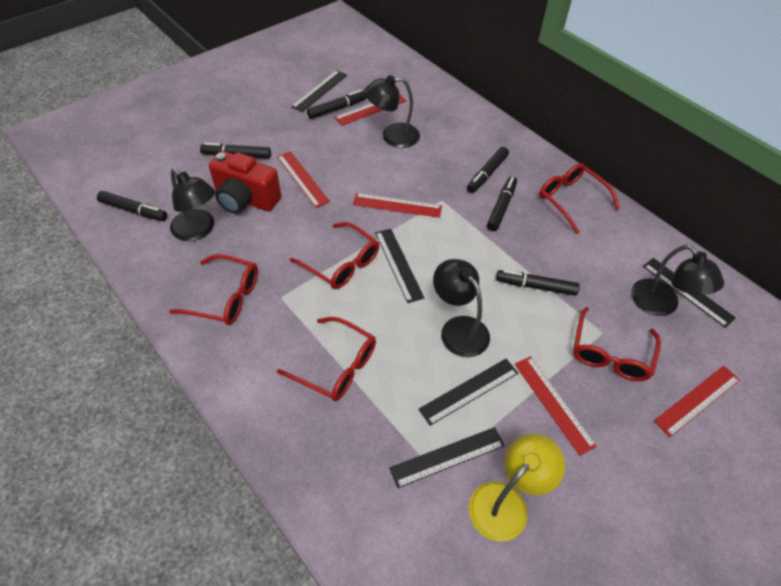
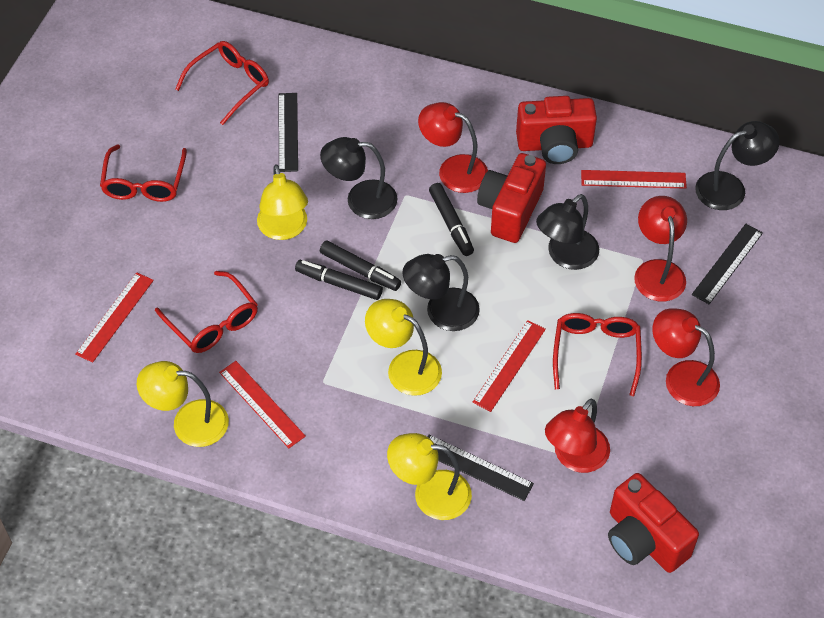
black marker: [97,191,167,221] [200,142,271,159] [307,90,366,119] [467,147,509,193] [487,176,517,231] [496,270,580,296] = 6 -> [295,260,383,300] [320,241,401,291] [429,183,474,256] = 3
black ruler: [291,70,347,112] [375,229,424,303] [389,427,505,488] [418,359,518,426] [643,258,736,328] = 5 -> [278,93,298,172] [428,435,534,501] [692,224,763,304] = 3
red camera: [209,151,281,214] = 1 -> [477,153,546,243] [516,96,597,164] [608,473,699,573] = 3
red glasses: [169,254,258,325] [277,317,376,401] [290,222,379,289] [539,163,620,234] [573,307,661,381] = 5 -> [100,144,187,202] [155,271,258,353] [175,41,269,125] [553,313,642,396] = 4
red lamp: none = 0 -> [418,102,488,193] [545,399,610,473] [634,196,687,302] [652,308,720,406] = 4
red ruler: [277,151,330,208] [334,94,407,126] [353,193,442,218] [515,356,597,456] [654,366,740,437] = 5 -> [75,272,154,363] [219,361,306,448] [473,320,546,412] [581,170,687,189] = 4
yellow lamp: [469,434,565,542] = 1 -> [137,361,229,447] [257,164,308,240] [365,299,442,396] [387,433,472,520] = 4

